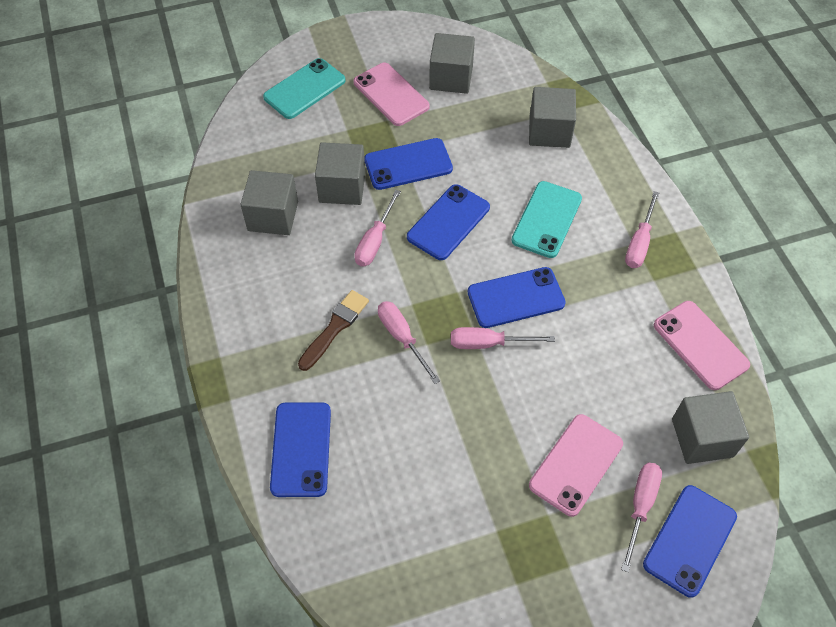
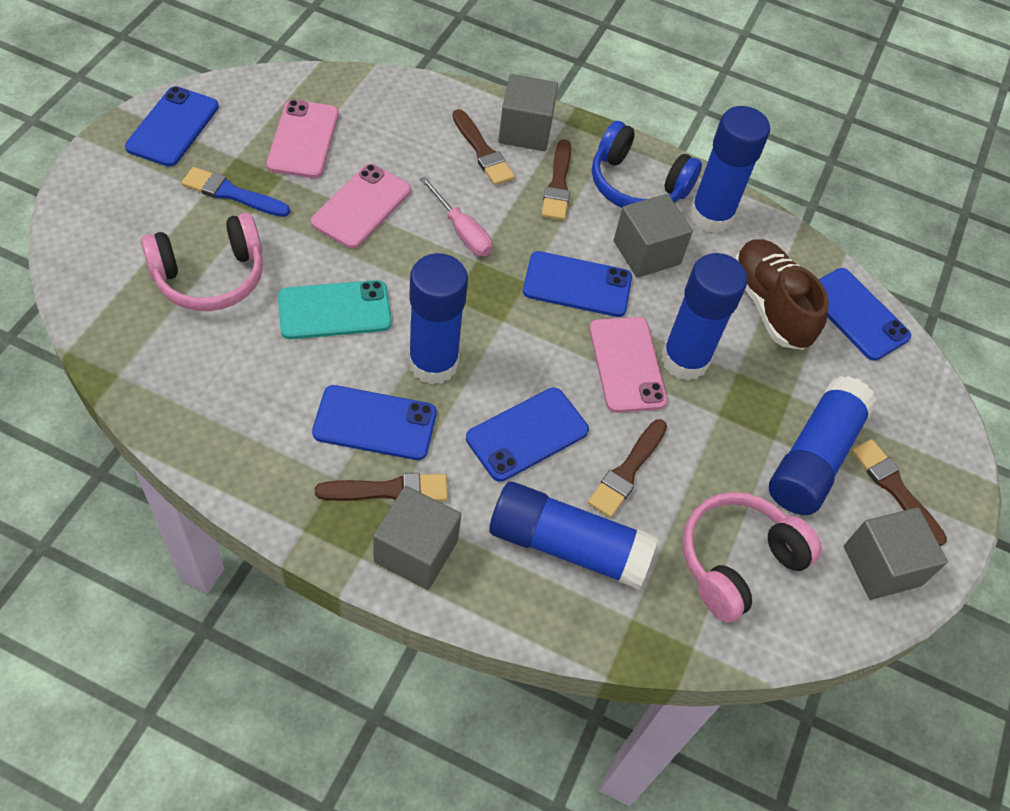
blue brush: none = 0 -> [181,167,290,217] = 1
blue glue stick: none = 0 -> [408,253,468,385] [489,482,658,589] [661,253,747,381] [690,106,770,233] [769,376,877,515] = 5
blue headphones: none = 0 -> [592,121,702,208] = 1
brown brush: [298,290,369,371] = 1 -> [315,473,448,501] [453,109,515,185] [542,139,571,220] [588,419,667,518] [851,439,947,546] = 5
brown shoe: none = 0 -> [735,239,829,350] = 1
grey cube: [240,170,298,235] [315,142,365,205] [429,33,475,94] [529,87,576,148] [672,391,749,464] = 5 -> [373,486,461,590] [498,74,558,151] [614,194,693,278] [844,507,948,600] = 4
pink headphones: none = 0 -> [141,213,263,311] [682,492,822,622] = 2
pink screwdriver: [354,190,401,266] [378,301,440,384] [451,327,555,349] [621,463,662,572] [625,191,659,268] = 5 -> [420,176,492,256] = 1
turquoise phone: [263,58,346,119] [511,181,582,258] = 2 -> [278,280,392,339] = 1

